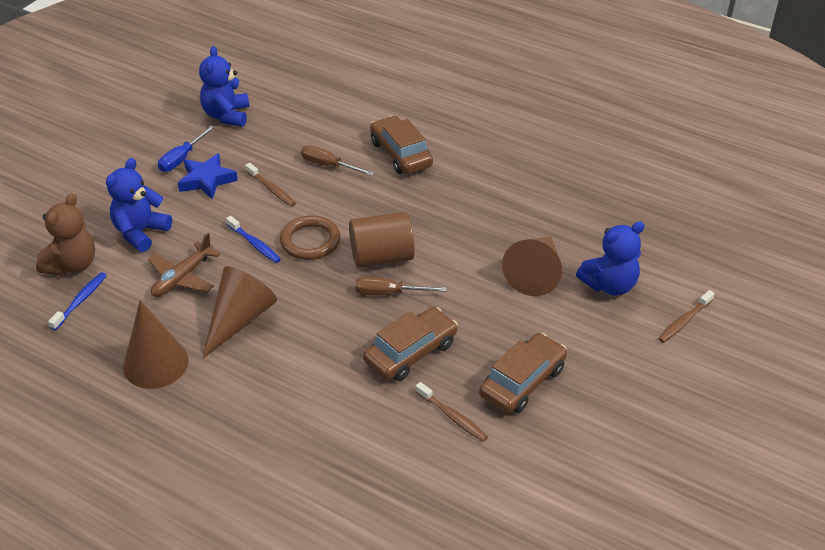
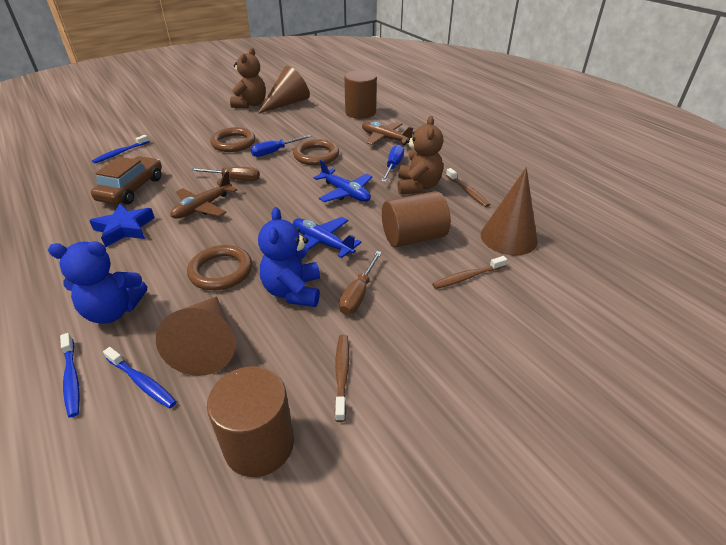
blue plane: none = 0 -> [293,217,362,258] [313,160,372,202] = 2
blue screwdriver: [158,126,215,172] = 1 -> [250,135,311,157] [381,145,404,182] = 2
blue teddy bear: [106,158,172,252] [199,46,249,127] [576,221,644,296] = 3 -> [48,241,147,324] [258,207,320,307] = 2
blue toothbrush: [48,272,107,330] [226,216,281,263] = 2 -> [60,333,80,418] [92,135,149,164] [103,347,177,408] = 3
brown car: [363,307,458,381] [370,116,433,174] [479,333,567,413] = 3 -> [91,156,162,205] = 1
brown cylinder: [349,212,415,268] = 1 -> [207,366,294,477] [344,70,377,119] [382,191,451,247] = 3
brown plane: [148,233,220,297] = 1 -> [170,171,237,219] [362,122,413,145] = 2
brown ring: [280,215,341,260] = 1 -> [187,245,252,290] [210,127,256,152] [293,139,339,166] = 3
brown teddy bear: [36,193,95,276] = 1 -> [230,48,266,108] [398,116,443,194] = 2

